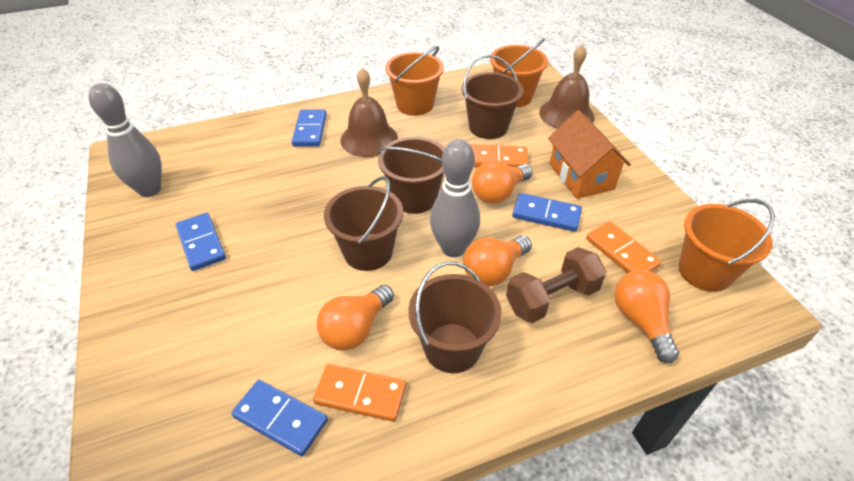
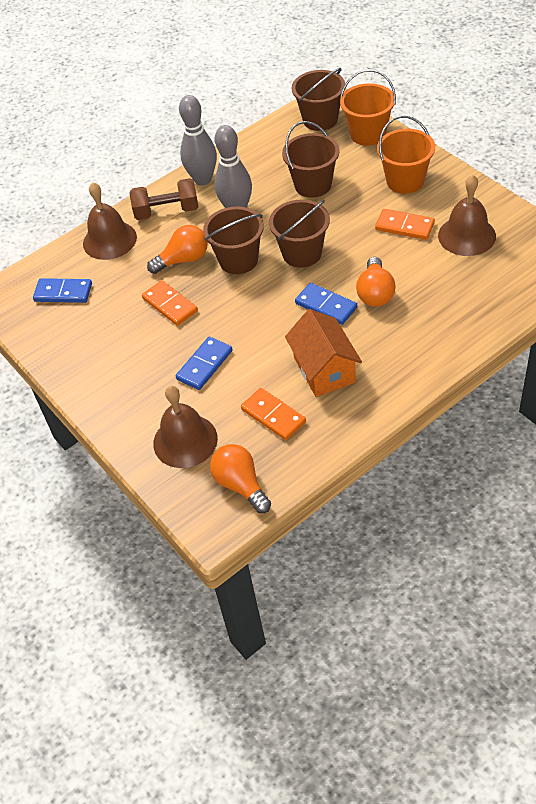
blue domino: [176,213,226,271] [231,380,328,456] [292,110,327,146] [512,193,582,232] = 4 -> [33,278,92,303] [176,337,232,390] [295,283,357,325] = 3
brown bell: [340,68,398,157] [539,45,595,129] = 2 -> [83,182,137,260] [153,386,218,468] [438,175,496,256] = 3
orange bucket: [385,46,444,116] [490,39,548,107] [679,199,775,292] = 3 -> [340,69,396,146] [377,116,435,194] = 2
orange light bulb: [317,285,394,351] [463,236,532,286] [472,161,533,204] [614,270,679,363] = 4 -> [147,225,208,274] [210,444,271,513] [356,257,395,307] = 3

